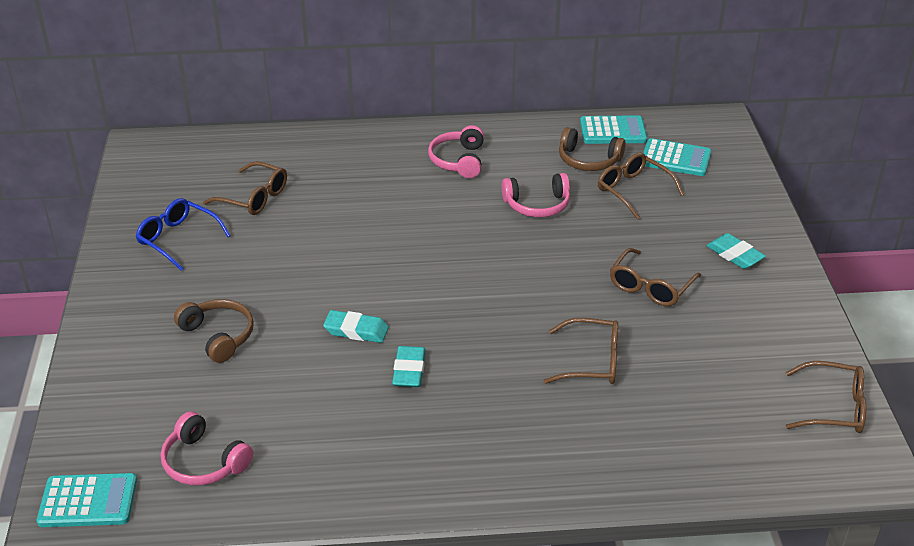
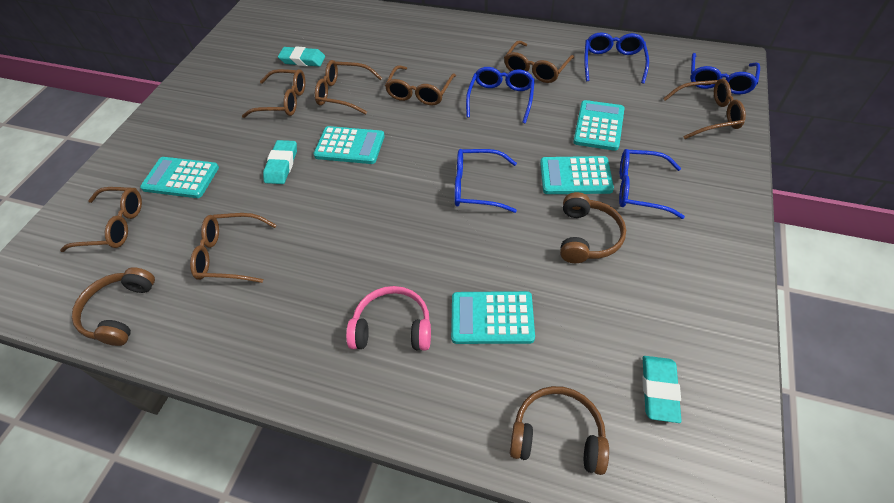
blue glasses: [136,198,231,270] = 1 -> [454,149,517,213] [466,67,535,123] [584,32,649,84] [619,149,685,219] [690,53,760,94] = 5
brown glasses: [203,161,287,215] [543,318,618,384] [598,153,684,220] [610,248,701,306] [786,361,866,433] = 5 -> [60,187,142,252] [190,213,277,283] [242,69,305,118] [315,60,382,115] [385,65,456,105] [504,41,574,83] [663,78,746,139] = 7
brown headphones: [174,299,254,363] [559,127,626,171] = 2 -> [72,267,155,346] [510,386,609,475] [560,192,626,263] = 3
pink headphones: [161,411,253,485] [428,125,484,178] [502,173,570,217] = 3 -> [346,286,431,351] = 1
turquoise calculator: [37,473,137,527] [580,115,647,144] [643,138,711,176] = 3 -> [140,157,219,198] [313,126,385,164] [451,291,535,344] [540,156,614,194] [573,100,625,151] = 5

